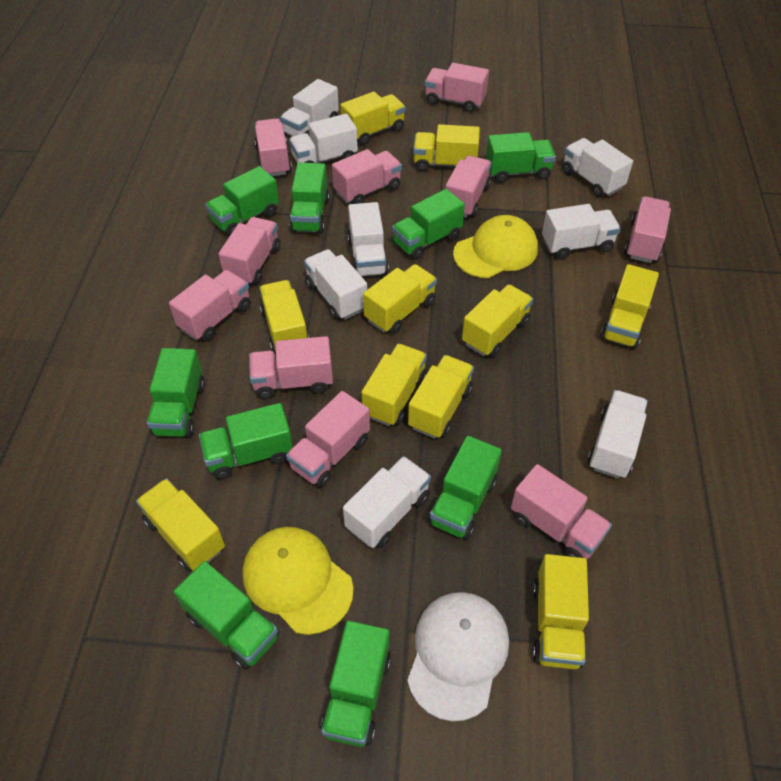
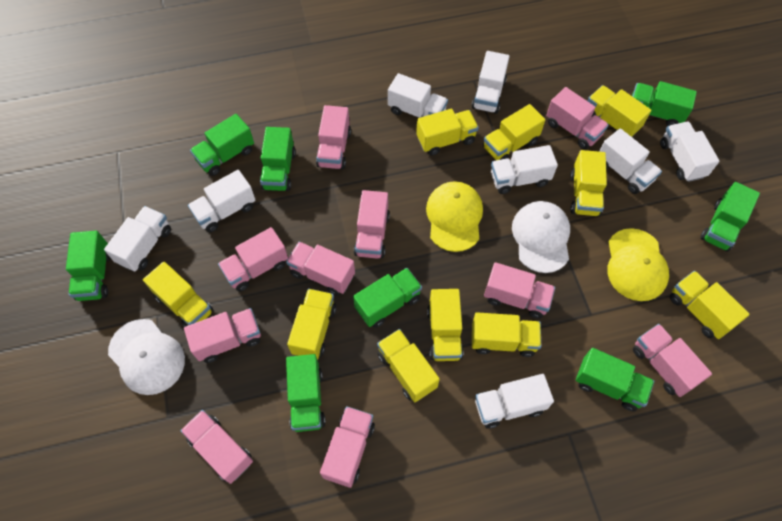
green truck: [147,348,205,437] [174,561,279,670] [199,403,293,479] [205,166,279,236] [289,163,330,234] [321,621,391,747] [392,189,465,260] [428,436,502,540] [486,132,556,183] = 9 -> [66,231,111,301] [190,114,254,176] [260,127,296,191] [286,354,326,432] [353,268,422,328] [576,348,654,412] [632,81,697,126] [700,182,760,252] = 8
white cap: [407,592,509,721] = 1 -> [108,319,185,395] [512,201,570,273] = 2

